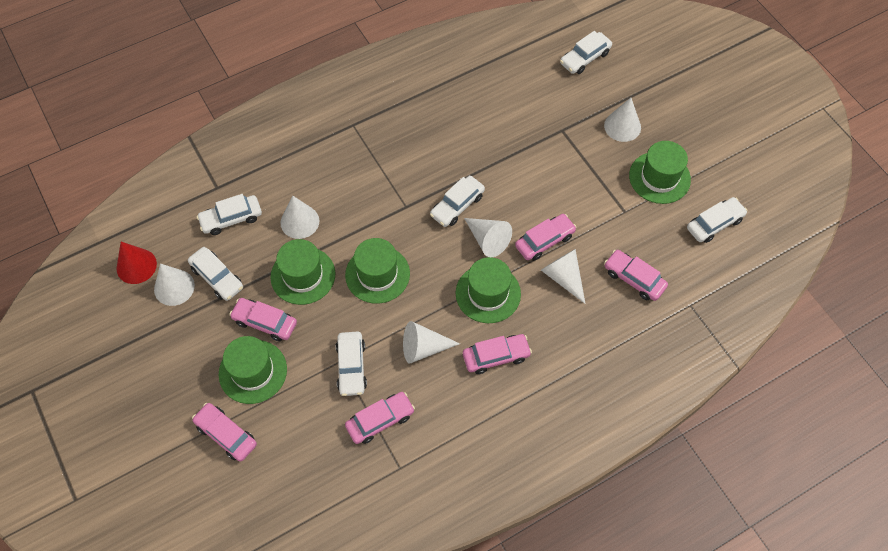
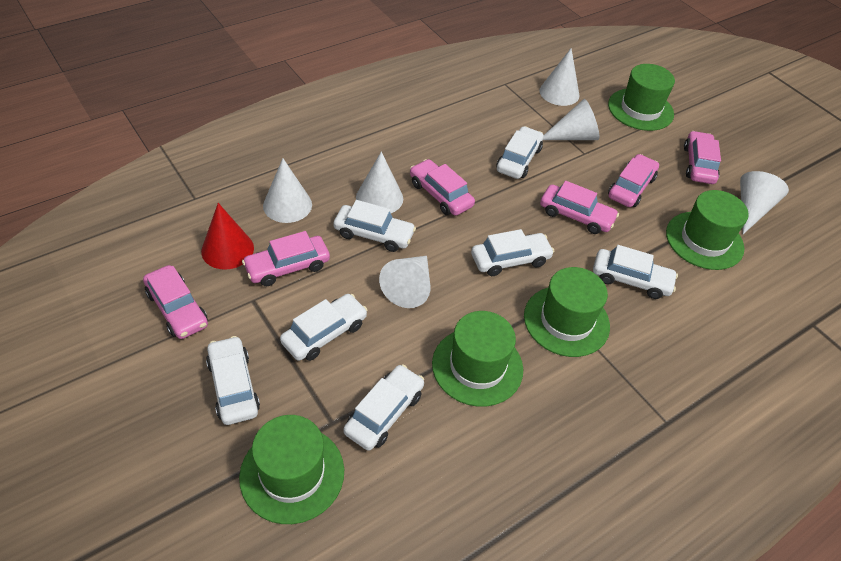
white car: [188,247,243,301] [197,194,262,235] [336,331,367,396] [430,176,485,227] [560,31,612,74] [687,197,747,243] = 6 -> [206,336,260,425] [280,294,367,361] [333,200,416,252] [343,364,424,451] [471,229,554,276] [496,126,544,179] [593,245,678,299] = 7

